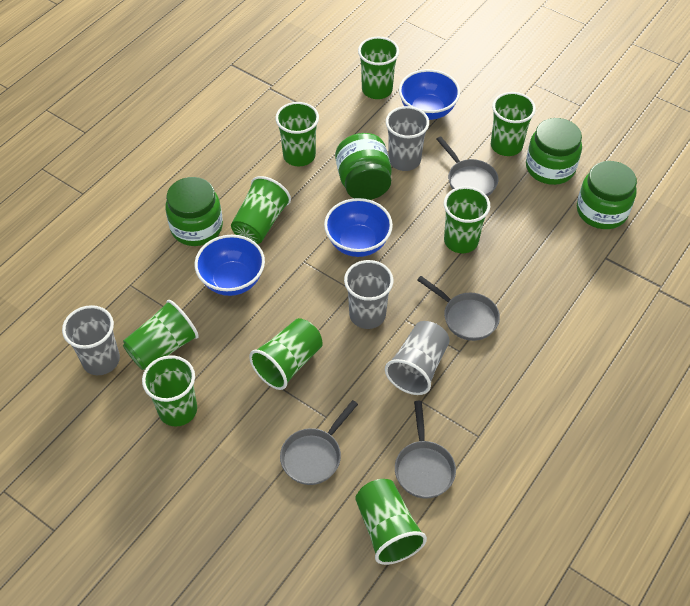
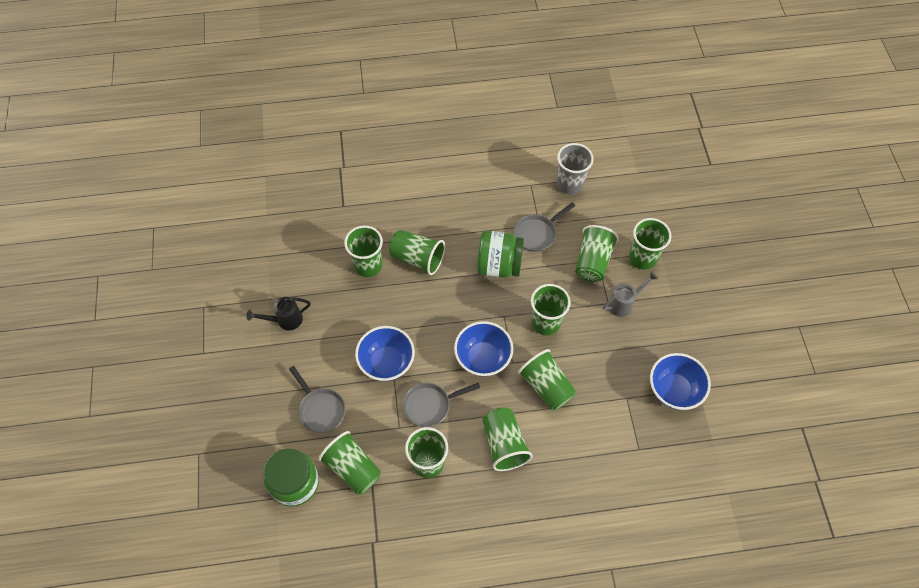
black watering can: none = 0 -> [246,297,310,330] = 1
green jar: [165,177,223,246] [335,133,392,200] [526,118,582,185] [577,161,637,229] = 4 -> [263,448,319,507] [477,231,524,278] = 2
grey cup: [62,305,120,375] [344,260,393,329] [385,321,450,395] [386,106,429,171] = 4 -> [557,143,594,195] = 1
grey pan: [280,400,358,485] [395,401,456,498] [417,276,500,341] [437,136,499,196] = 4 -> [289,366,346,433] [403,383,480,427] [514,202,575,252] = 3
grey watering can: none = 0 -> [603,271,658,317] = 1

